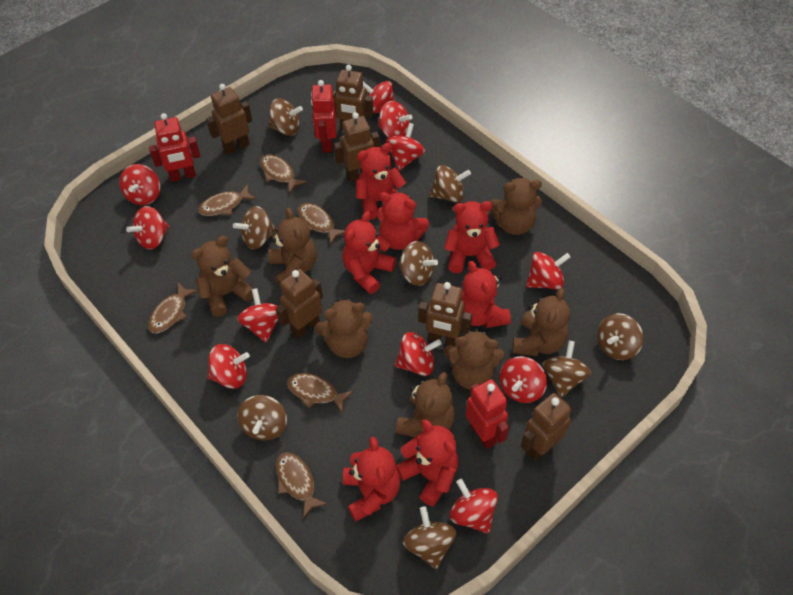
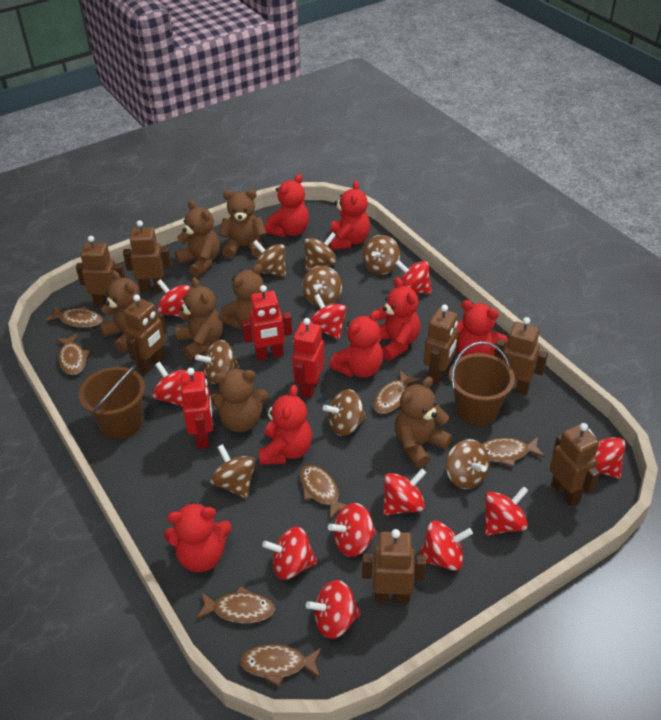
brown bucket: none = 0 -> [79,365,145,440] [449,342,515,426] = 2
brown fish: [148,282,198,334] [198,184,256,216] [260,155,307,193] [276,452,327,518] [287,373,353,413] [298,203,345,244] = 6 -> [45,306,103,328] [56,333,90,375] [196,586,275,623] [240,644,322,687] [300,465,347,520] [373,370,420,414] [482,437,545,467] = 7
brown robot: [206,84,252,155] [276,269,323,338] [333,65,373,130] [334,112,380,182] [418,282,472,346] [521,393,571,461] = 6 -> [76,236,125,307] [123,220,172,292] [124,294,167,374] [362,529,426,603] [424,305,458,385] [494,317,548,395] [550,423,600,506] = 7

